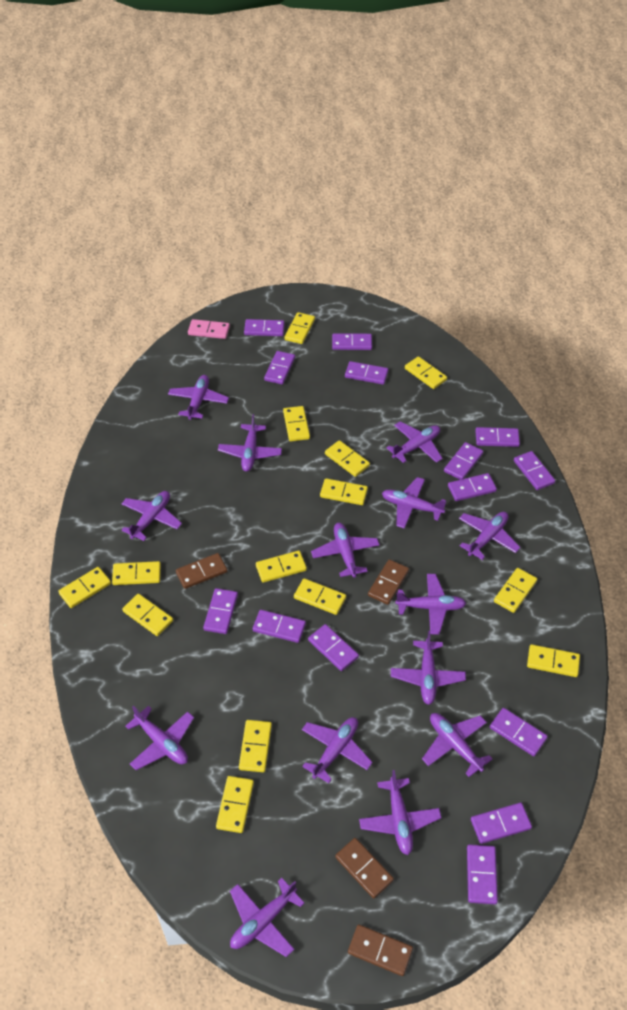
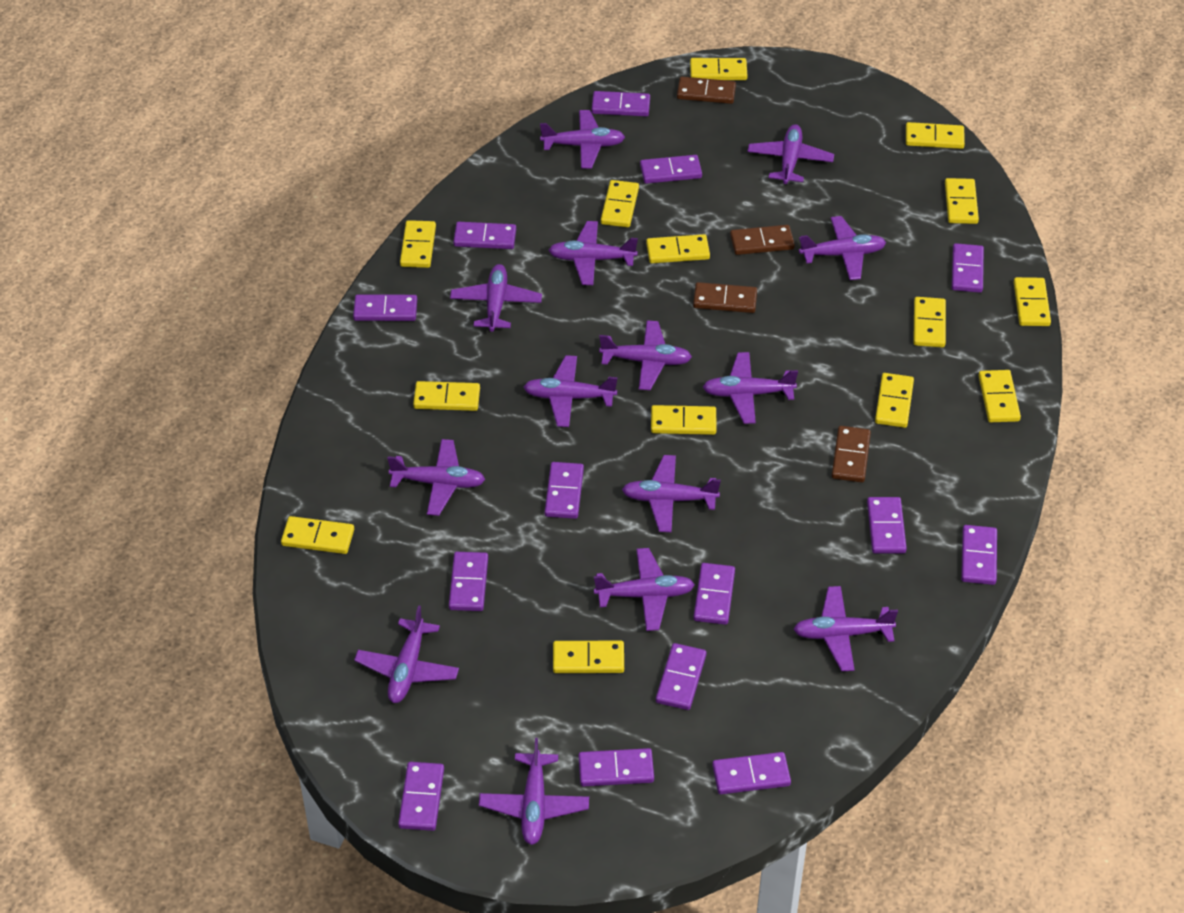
pink domino: [188,319,230,339] = 1 -> none = 0

